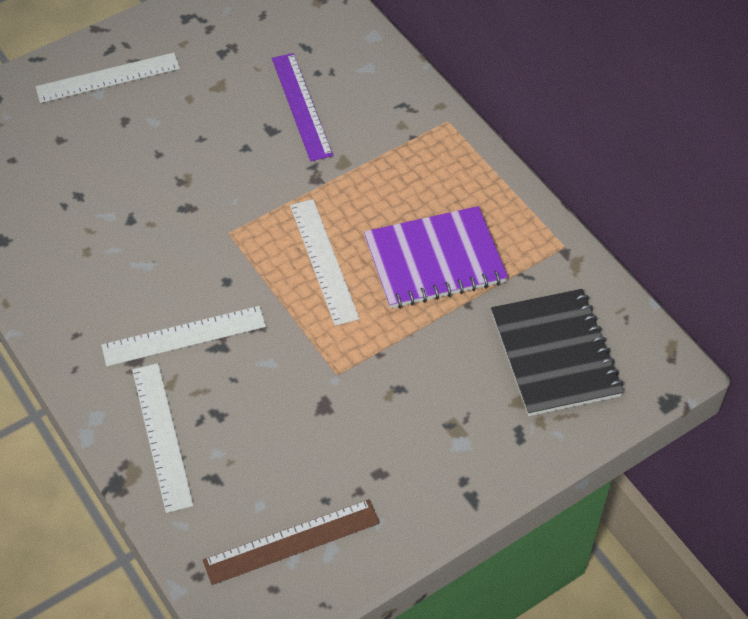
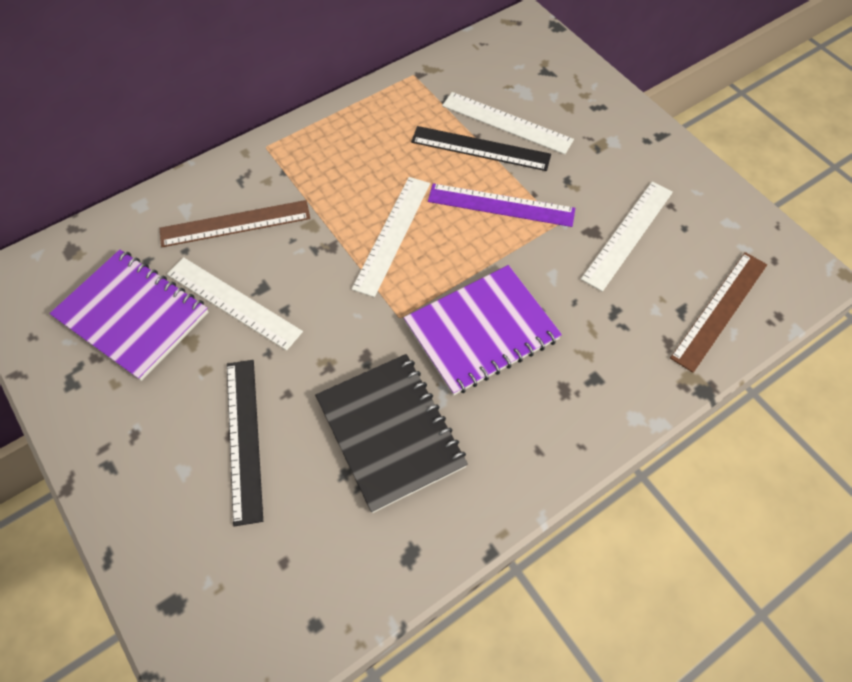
black ruler: none = 0 -> [227,360,263,527] [411,126,551,171] = 2
brown ruler: [203,499,380,585] = 1 -> [160,200,310,247] [670,252,767,373] = 2
purple notebook: [364,206,508,309] = 1 -> [49,250,208,381] [404,265,562,396] = 2

